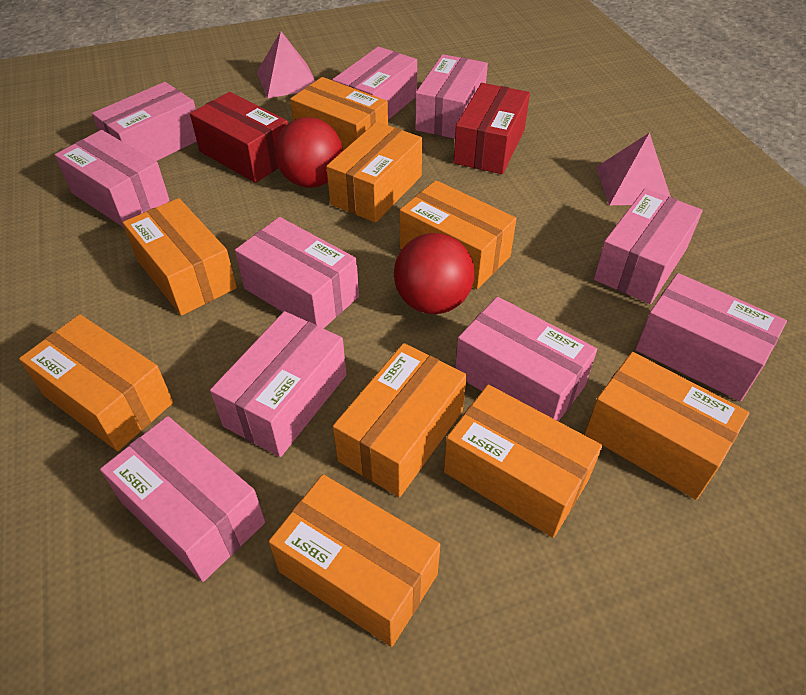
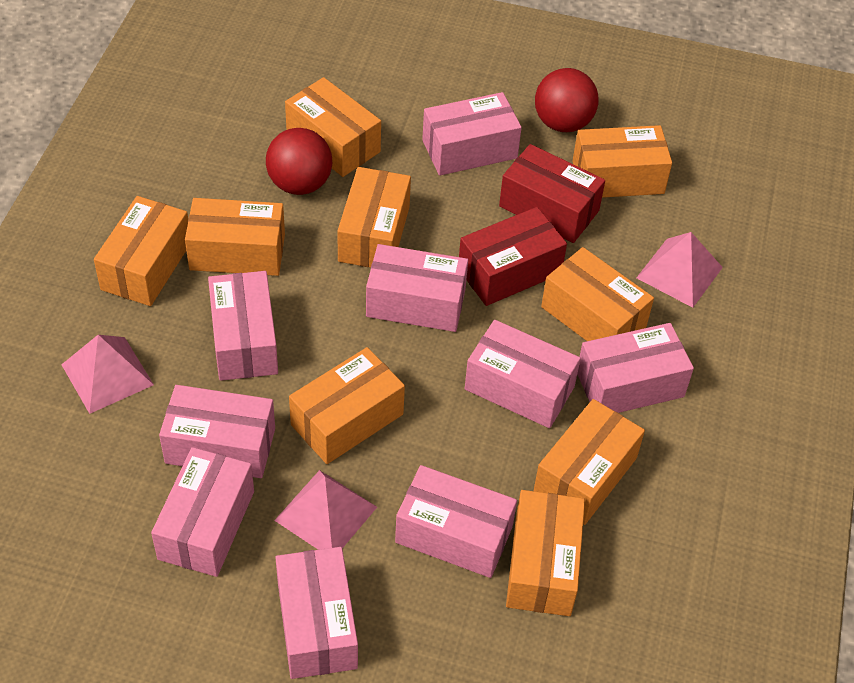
pink box: [55,130,170,228] [92,82,197,161] [100,416,265,582] [210,311,347,457] [235,217,359,329] [332,46,417,120] [415,54,488,139] [455,297,597,421] [594,188,703,304] [635,273,787,401] = 10 -> [151,447,254,577] [159,385,275,478] [208,271,278,381] [275,547,358,679] [366,244,468,332] [395,465,517,578] [422,92,522,176] [465,320,581,428] [577,323,694,413] = 9
pink pyramid: [256,31,315,99] [596,133,671,205] = 2 -> [61,335,154,414] [274,470,377,550] [636,232,723,308] = 3

